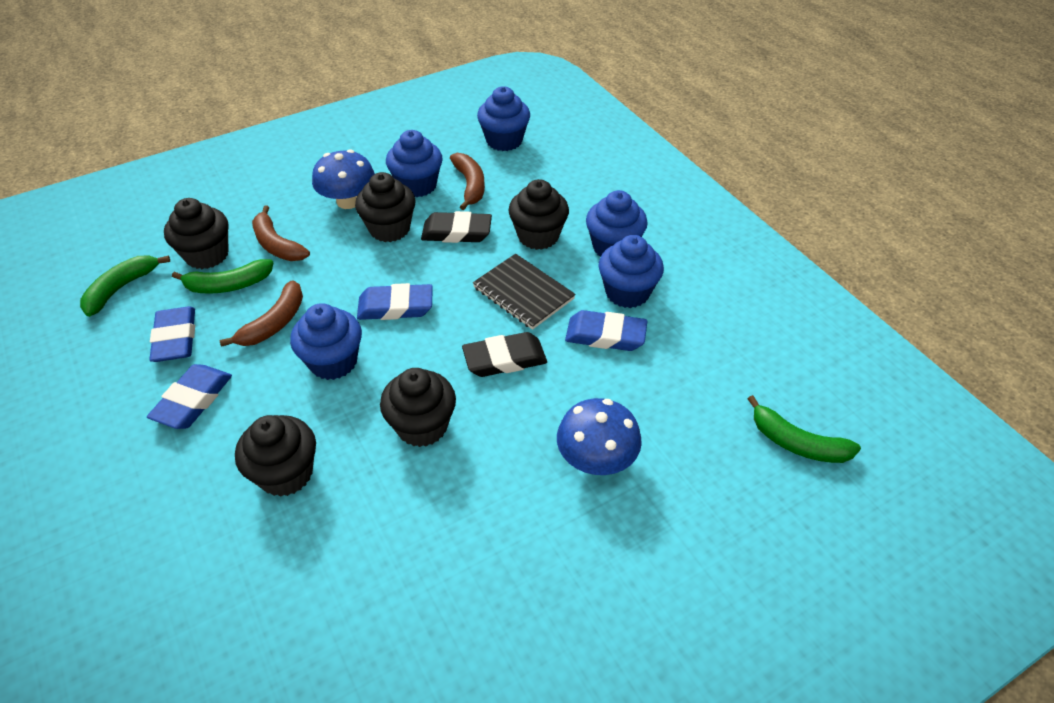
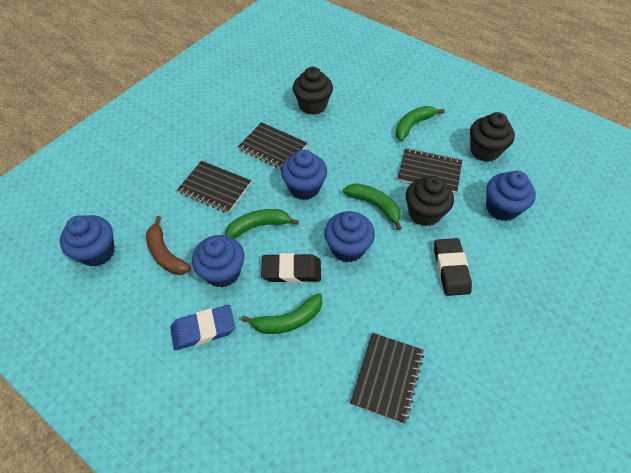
black cupcake: [164,198,229,269] [235,415,316,497] [355,172,416,242] [380,368,456,447] [509,179,569,250] = 5 -> [293,67,333,115] [406,176,454,226] [470,112,515,162] = 3
black notebook: [473,254,576,330] = 1 -> [177,161,251,213] [238,122,307,170] [350,333,424,424] [398,148,462,193] = 4
blue eraser: [147,364,232,429] [149,306,195,362] [357,283,433,320] [565,310,647,351] = 4 -> [170,305,235,351] = 1
blue mushroom: [312,149,375,209] [557,398,642,475] = 2 -> none = 0
brown banana: [220,280,303,346] [252,205,310,261] [450,153,485,210] = 3 -> [146,216,191,275] = 1
green banana: [80,255,170,317] [172,259,273,294] [748,395,861,463] = 3 -> [225,209,299,239] [242,293,323,334] [343,183,402,230] [395,106,445,141] = 4

